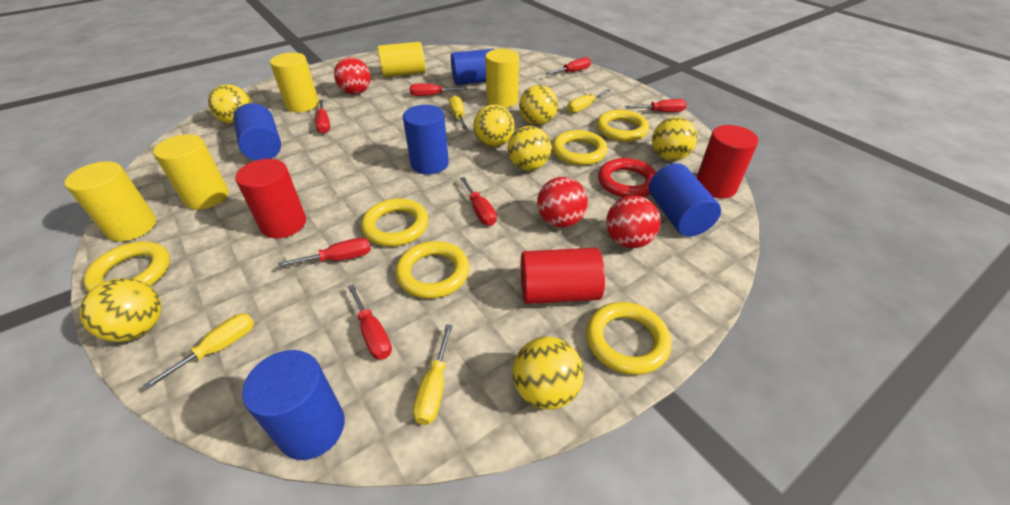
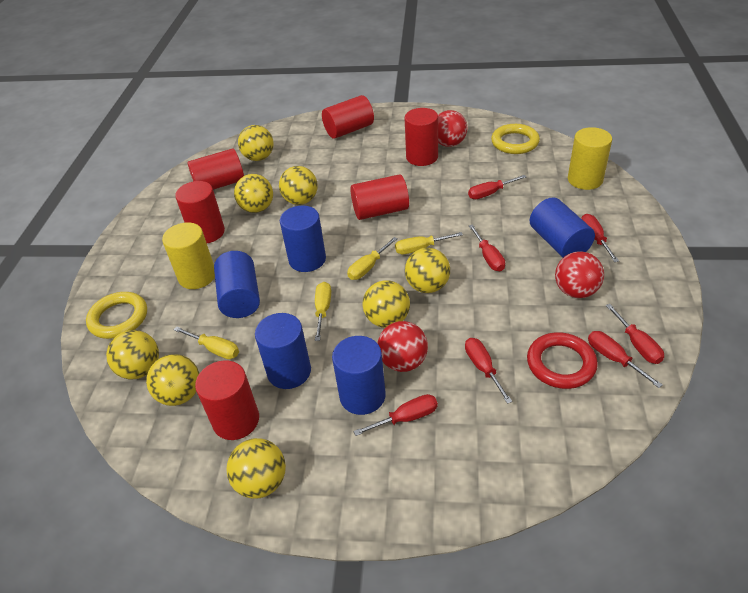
red cylinder: [235,159,306,238] [521,248,605,304] [696,125,758,199] = 3 -> [175,181,225,243] [187,148,244,190] [195,360,259,440] [322,95,374,139] [350,174,409,220] [405,108,438,166] = 6
yellow ball: [80,278,161,342] [208,84,252,125] [474,105,514,147] [507,126,551,171] [513,336,584,410] [519,85,558,125] [652,117,697,161] = 7 -> [106,330,159,379] [146,354,199,406] [226,438,286,499] [234,174,273,213] [238,125,274,161] [279,166,318,205] [363,280,410,328] [405,248,450,293] = 8
yellow cylinder: [65,161,156,242] [153,134,229,210] [270,52,319,112] [377,42,426,77] [485,49,519,108] = 5 -> [162,222,215,289] [568,127,612,190] = 2
yellow ring: [83,241,170,292] [361,198,428,247] [395,241,470,299] [552,130,607,165] [586,302,671,375] [597,110,649,142] = 6 -> [86,292,147,339] [491,124,540,154] = 2

